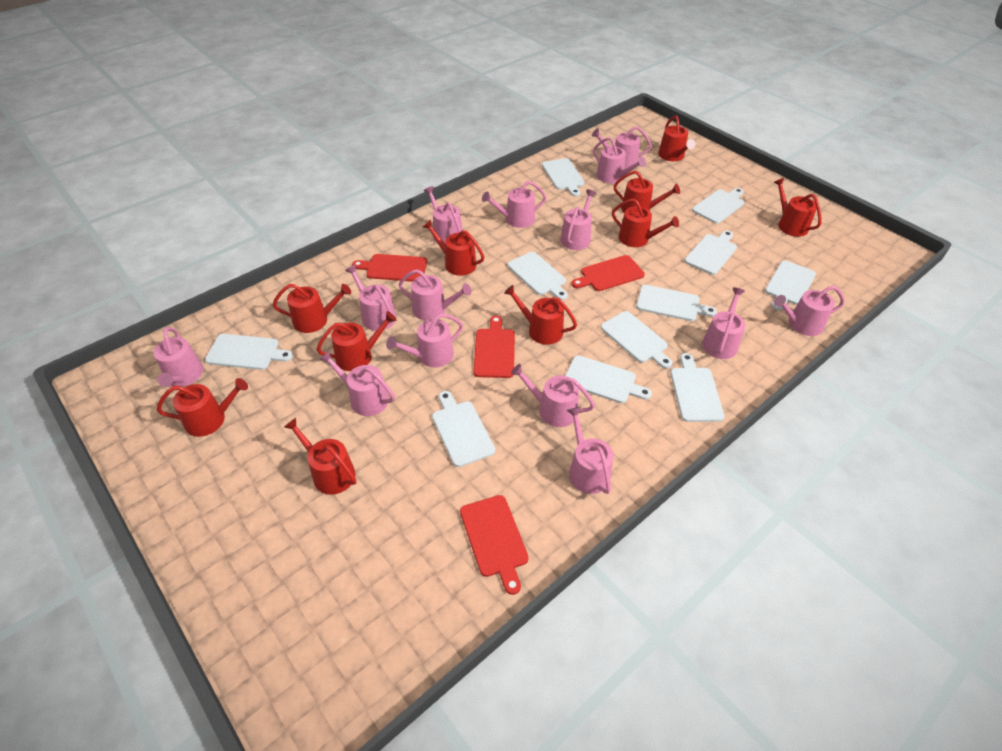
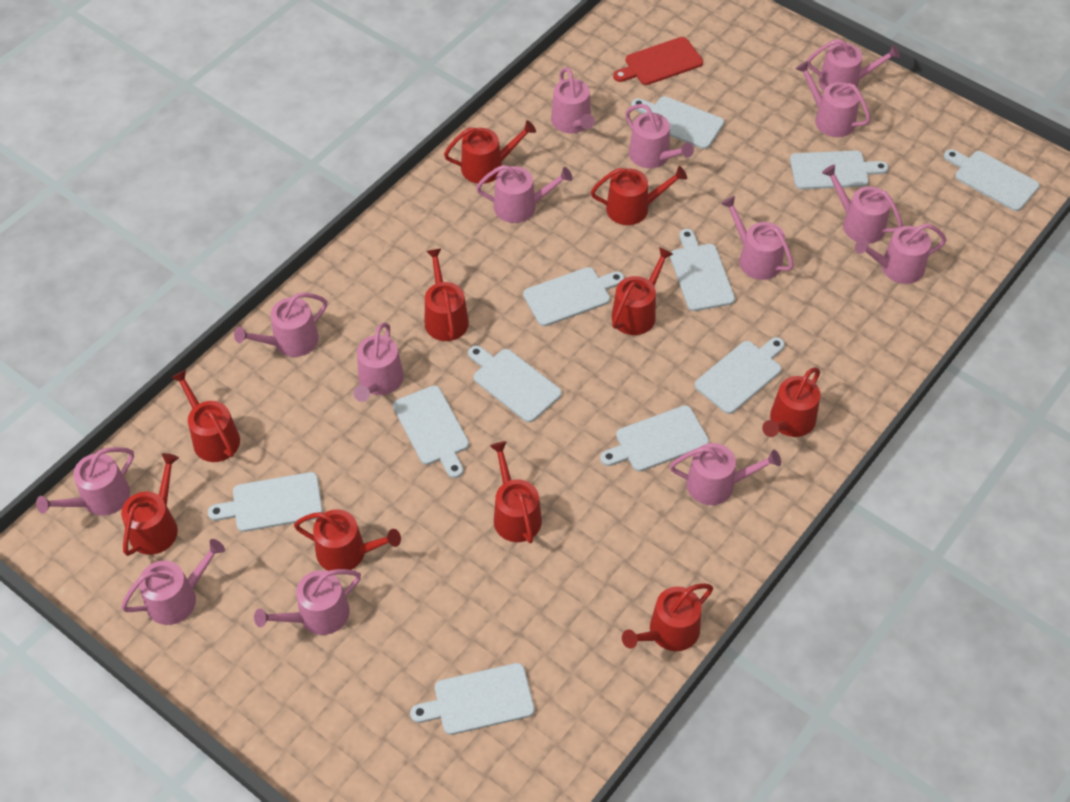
red cutting board: [352,254,427,282] [460,495,529,595] [473,316,515,378] [571,255,645,291] = 4 -> [613,37,703,85] = 1

